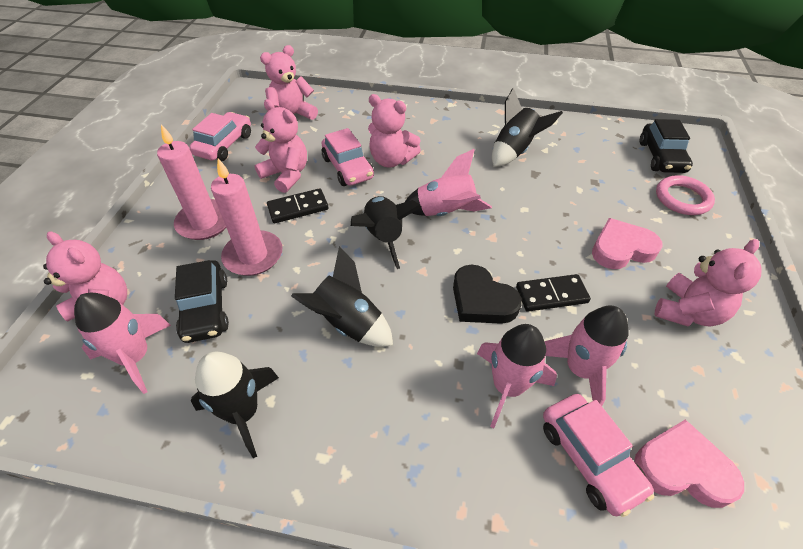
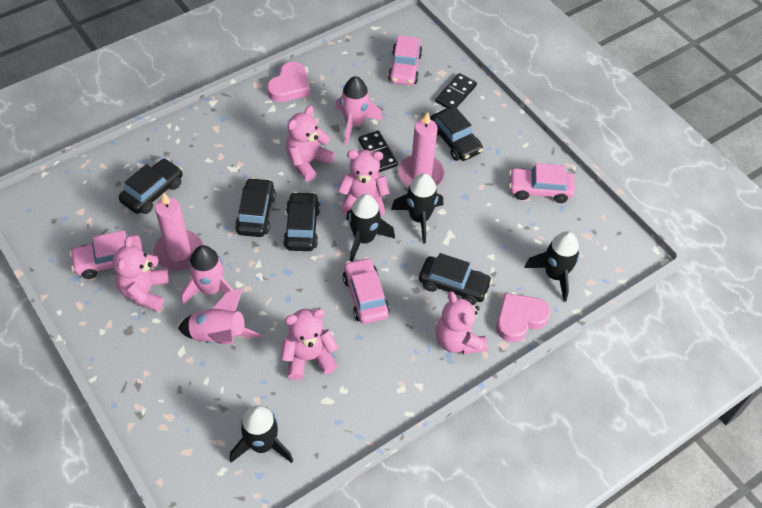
black car: [175,260,229,343] [640,119,693,173] = 2 -> [119,158,183,214] [235,178,276,237] [283,192,320,251] [419,253,492,305] [430,107,483,161] = 5
black heart: [453,265,522,324] = 1 -> none = 0
pink car: [189,112,251,161] [322,128,374,186] [543,394,654,517] = 3 -> [69,230,143,279] [343,257,390,324] [388,35,422,85] [509,163,575,203] = 4
pink ring: [656,175,715,215] = 1 -> none = 0
pink rocket: [74,293,171,394] [405,149,492,216] [477,324,557,428] [544,306,628,406] = 4 -> [178,288,262,344] [181,245,234,305] [335,76,383,145] = 3

